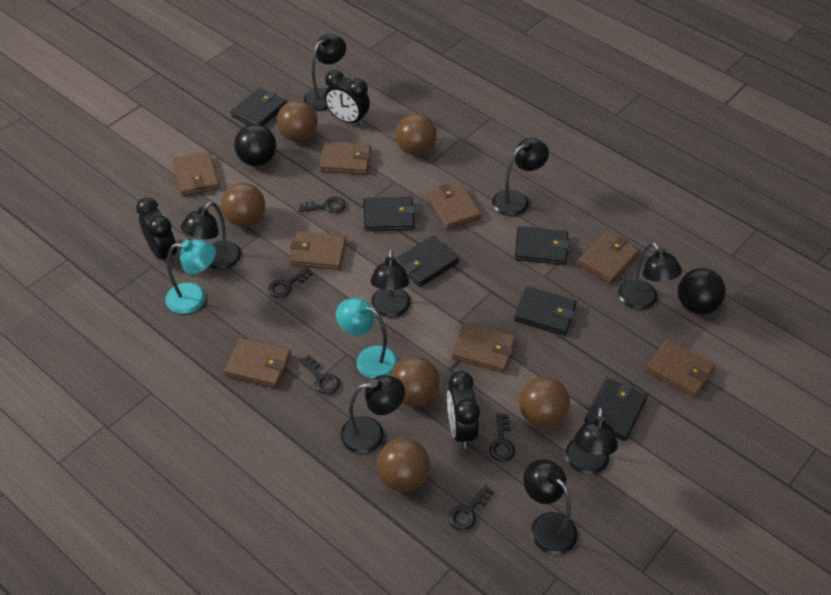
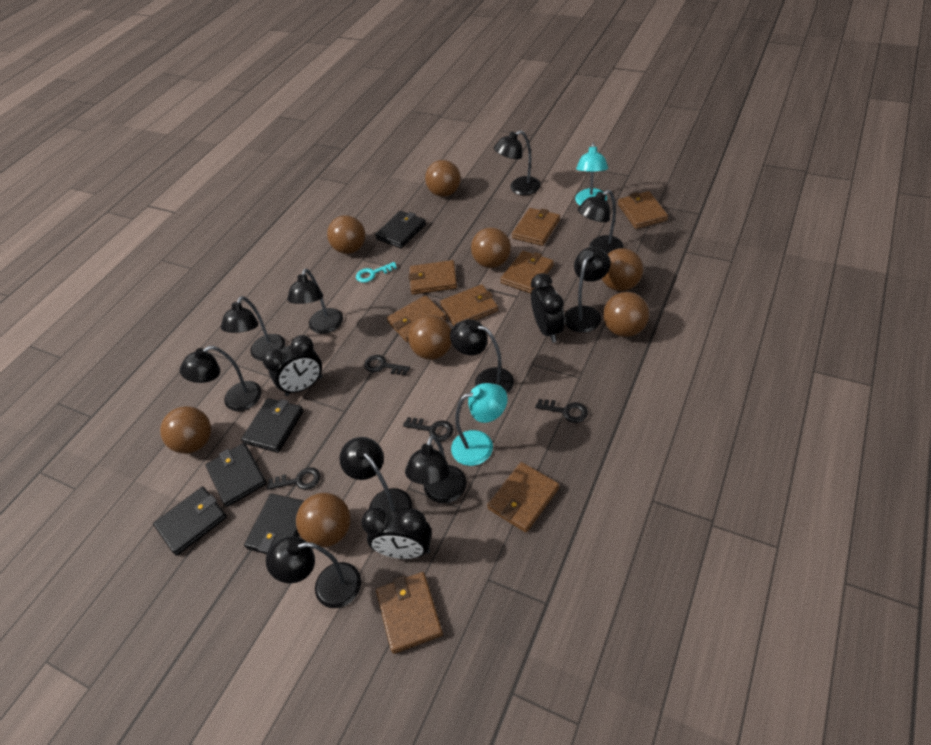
black ball: [234,124,276,166] [678,268,726,315] = 2 -> none = 0
black key: [268,267,313,298] [299,197,346,213] [299,355,340,395] [449,484,494,531] [489,413,515,462] = 5 -> [267,467,321,490] [364,355,410,375] [403,417,453,441] [535,399,588,423] = 4
black lamp: [181,202,241,270] [304,34,346,111] [340,375,405,454] [370,249,411,318] [492,138,549,216] [523,459,577,555] [565,407,618,475] [618,242,682,310] = 8 -> [179,346,262,411] [221,296,286,361] [266,536,362,608] [287,268,343,334] [340,437,412,512] [405,435,467,503] [450,319,514,394] [494,130,541,195] [564,247,611,333] [578,190,624,254] = 10
black wallet: [231,88,287,126] [363,197,415,231] [395,235,459,287] [514,287,577,336] [515,226,569,265] [584,378,648,441] = 6 -> [153,487,227,556] [205,443,267,507] [241,398,304,453] [244,494,304,554] [375,211,426,249] = 5
brown ball: [221,183,265,227] [277,100,318,142] [377,438,430,492] [390,356,440,406] [395,114,437,155] [519,377,570,428] = 6 -> [160,406,211,454] [296,493,351,548] [327,215,365,254] [408,315,452,360] [425,160,461,197] [471,227,511,268] [602,248,643,291] [603,292,649,337] = 8
turquoise key: none = 0 -> [356,262,397,283] = 1

